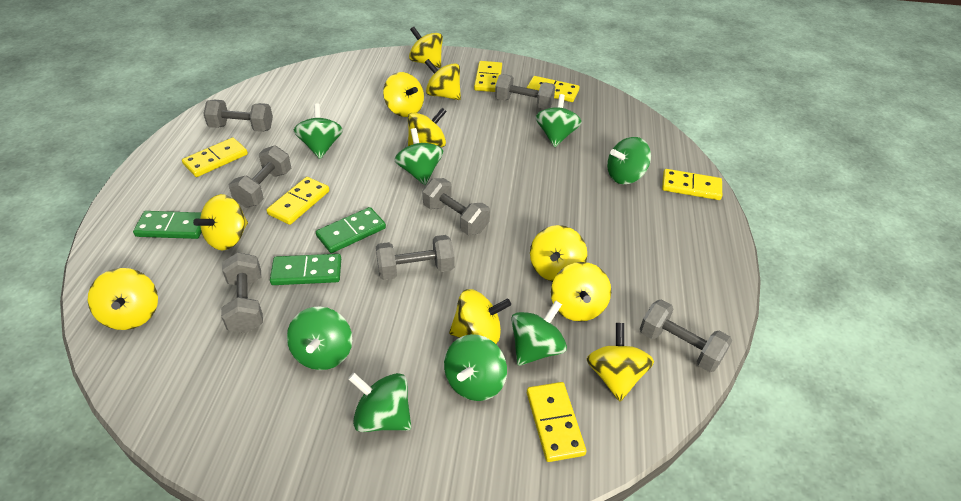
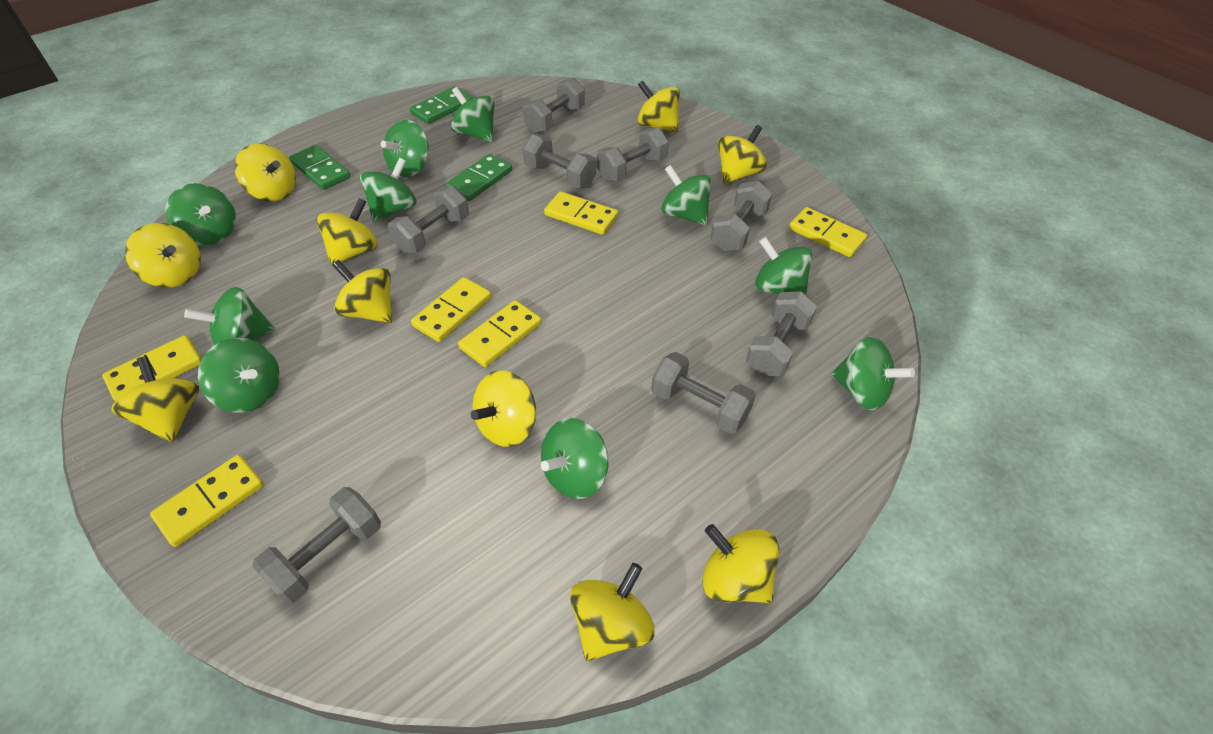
green spinning top: [287,307,352,370] [294,103,343,159] [348,373,411,432] [394,128,443,185] [444,334,507,401] [511,300,567,366] [536,94,582,147] [607,137,651,184] = 8 -> [165,183,236,245] [184,287,275,345] [198,338,280,413] [360,158,417,222] [381,120,429,177] [451,87,495,142] [541,418,609,499] [661,165,712,225] [755,237,813,296] [831,336,915,410] = 10
grey dumbbell: [203,100,273,132] [221,252,263,333] [229,145,291,207] [376,235,454,280] [422,178,490,235] [495,74,555,109] [640,299,732,372] = 7 -> [252,487,381,604] [388,186,469,253] [523,77,585,133] [523,134,596,189] [597,127,669,182] [651,352,756,434] [711,181,772,251] [746,291,817,376] = 8

